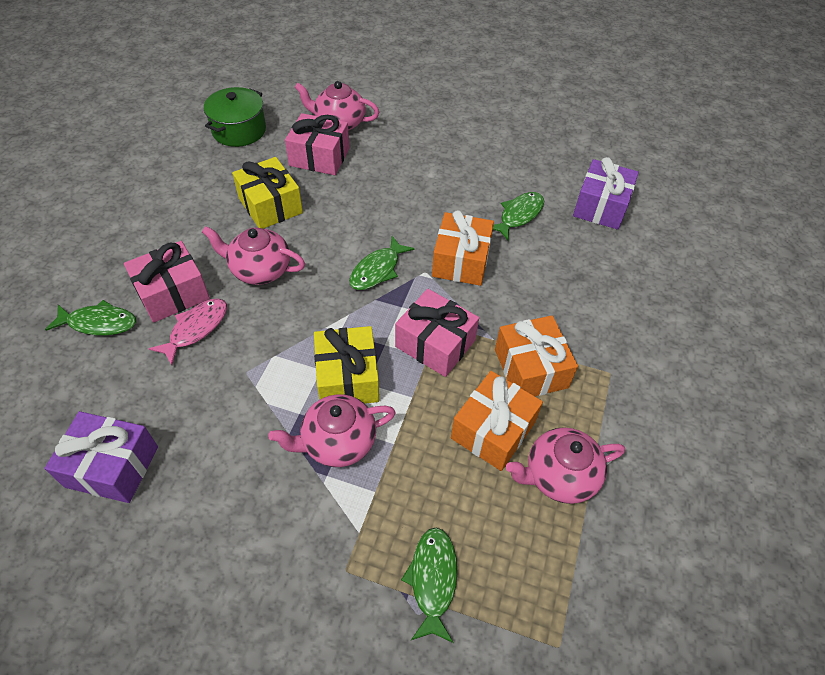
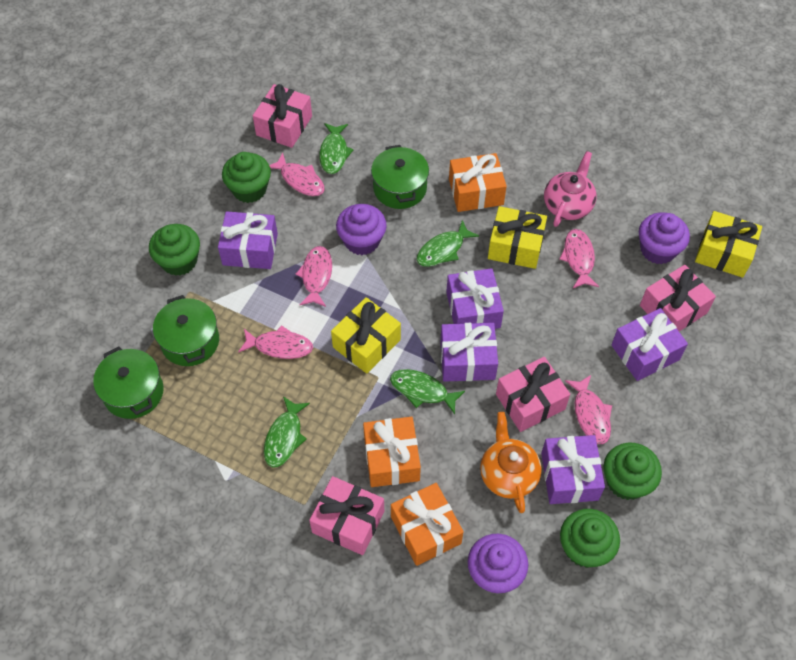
green cupcake: none = 0 -> [149,224,200,276] [222,152,271,203] [560,509,620,568] [604,442,662,500] = 4
green pot: [204,87,266,147] = 1 -> [93,347,164,419] [153,295,219,366] [371,145,429,209] = 3
orange teapot: none = 0 -> [480,412,542,513] = 1
pink fish: [149,299,227,365] = 1 -> [238,325,313,359] [269,153,324,196] [295,246,332,307] [560,229,599,288] [565,375,612,444] = 5
pink gift: [124,241,210,323] [285,113,350,175] [395,289,479,377] = 3 -> [253,84,312,148] [309,476,384,555] [496,357,570,432] [640,265,716,331] = 4
pink teapot: [202,226,305,285] [268,394,396,467] [294,81,379,131] [506,427,625,504] = 4 -> [544,151,597,227] = 1
purple cupcake: none = 0 -> [336,204,387,255] [468,534,528,593] [639,213,690,264] = 3
purple gift: [44,411,158,503] [573,157,639,230] = 2 -> [218,211,278,269] [440,323,498,382] [446,268,504,329] [541,435,605,504] [611,308,688,381] = 5
yellow gift: [232,157,303,229] [314,326,379,404] = 2 -> [331,297,401,374] [488,206,547,269] [695,211,762,278] = 3

